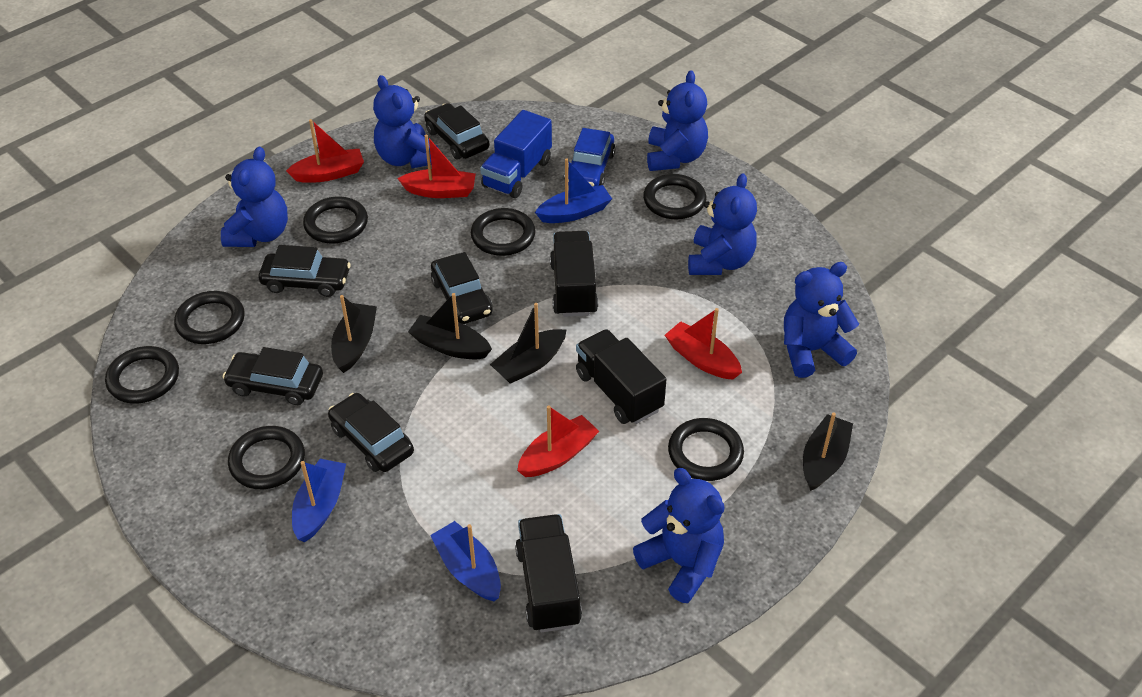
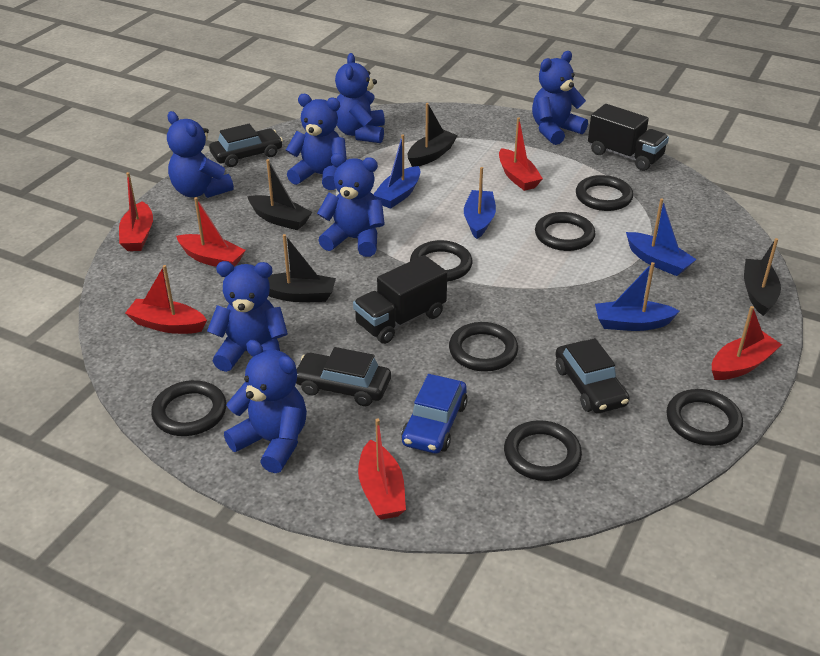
black car: [222,347,323,405] [259,245,351,297] [328,393,414,472] [424,103,489,159] [431,252,493,324] = 5 -> [209,124,283,167] [296,347,391,406] [555,338,630,413] = 3
black truck: [515,514,582,632] [550,231,598,317] [576,329,667,424] = 3 -> [353,255,447,344] [588,104,669,171] = 2
blue boat: [292,459,346,542] [430,521,501,601] [535,158,612,223] = 3 -> [373,134,420,209] [464,167,496,239] [595,262,680,331] [626,198,697,276] = 4
blue teddy bear: [221,147,288,247] [373,75,438,168] [633,468,724,603] [647,70,708,171] [688,173,757,275] [784,262,859,378] = 6 -> [167,111,234,198] [207,261,288,372] [224,340,307,473] [286,94,347,190] [317,153,385,257] [335,53,385,143] [532,51,588,145] = 7
blue truck: [480,110,552,198] = 1 -> none = 0
red boat: [286,119,364,183] [397,135,476,198] [517,405,599,477] [665,308,742,380] = 4 -> [119,172,153,251] [125,265,207,334] [176,197,246,267] [358,419,406,520] [499,117,543,191] [712,306,782,380] = 6

